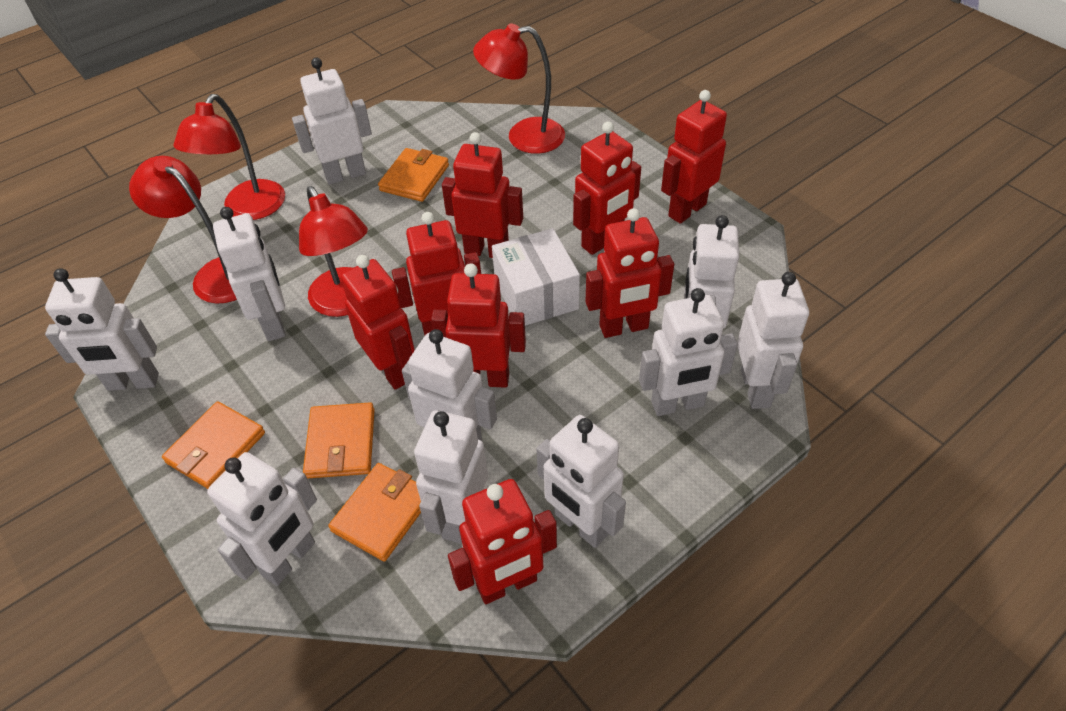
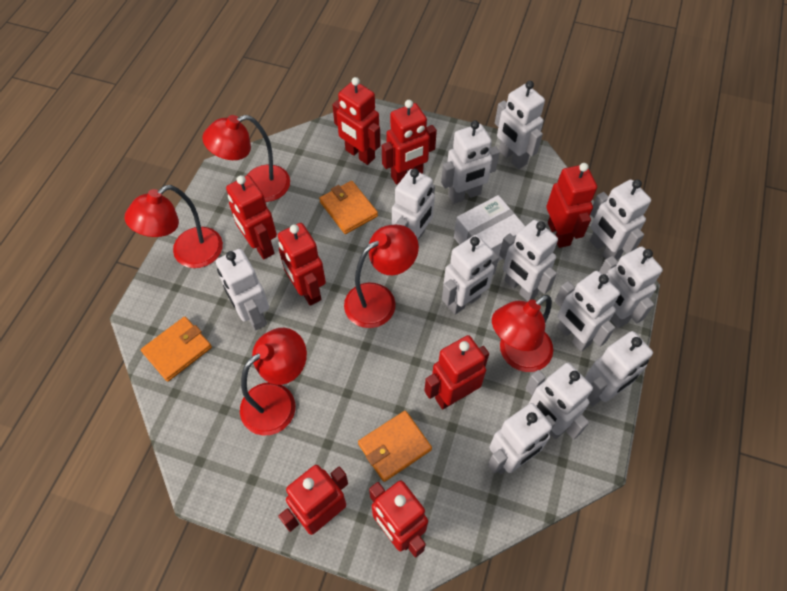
orange wallet: [162,401,265,489] [303,402,375,478] [328,463,421,561] [378,148,449,202] = 4 -> [141,317,212,382] [319,181,378,234] [358,411,432,482] = 3
red lamp: [129,156,237,304] [173,94,285,220] [299,186,368,317] [473,23,565,154] = 4 -> [125,185,223,268] [202,115,290,202] [240,328,307,436] [344,225,419,328] [492,295,553,372] = 5
white robot: [45,268,159,391] [207,452,317,586] [213,207,286,341] [292,58,372,185] [402,329,497,441] [414,410,488,544] [536,415,626,548] [639,288,738,416] [685,215,739,329] [737,272,809,409] = 10 -> [216,249,269,331] [392,169,435,239] [441,121,500,204] [442,235,499,315] [488,403,556,474] [495,81,545,169] [499,220,558,301] [526,363,593,439] [555,271,620,351] [585,331,653,406] [590,180,651,260] [599,246,663,328] = 12

